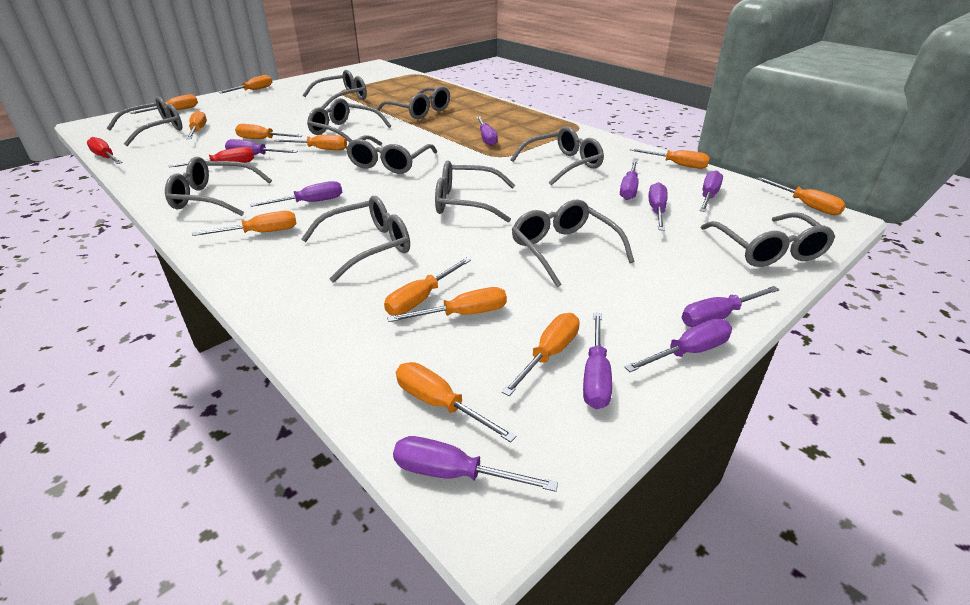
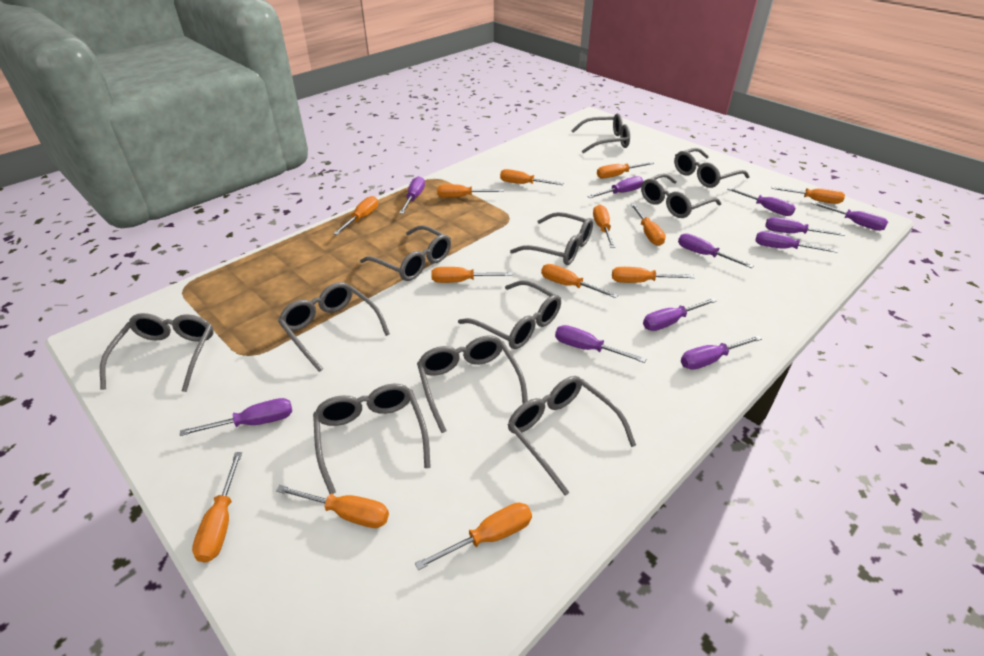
orange screwdriver: [129,94,198,114] [186,110,207,139] [192,211,297,236] [218,75,272,93] [235,124,303,139] [274,135,347,150] [384,258,471,315] [387,287,507,322] [396,362,517,442] [502,313,580,396] [630,148,710,169] [757,177,846,215] = 12 -> [192,452,242,563] [276,485,389,528] [333,196,378,235] [415,502,532,570] [431,267,513,283] [437,184,504,198] [500,169,564,185] [541,264,618,298] [593,205,615,248] [597,162,654,179] [612,267,695,283] [631,204,666,246] [771,186,845,204] = 13
purple screwdriver: [225,139,298,155] [250,181,342,207] [393,436,558,492] [476,117,498,146] [583,313,612,409] [620,160,639,200] [625,319,732,372] [649,182,668,231] [682,286,780,327] [700,170,723,212] = 10 -> [180,398,292,436] [399,176,425,214] [555,325,646,363] [587,176,643,198] [643,298,717,331] [678,233,754,268] [681,336,762,370] [727,187,796,216] [755,231,838,253] [765,217,845,236] [811,202,888,231] = 11
red screwdriver: [87,137,123,164] [169,147,254,168] = 2 -> none = 0

